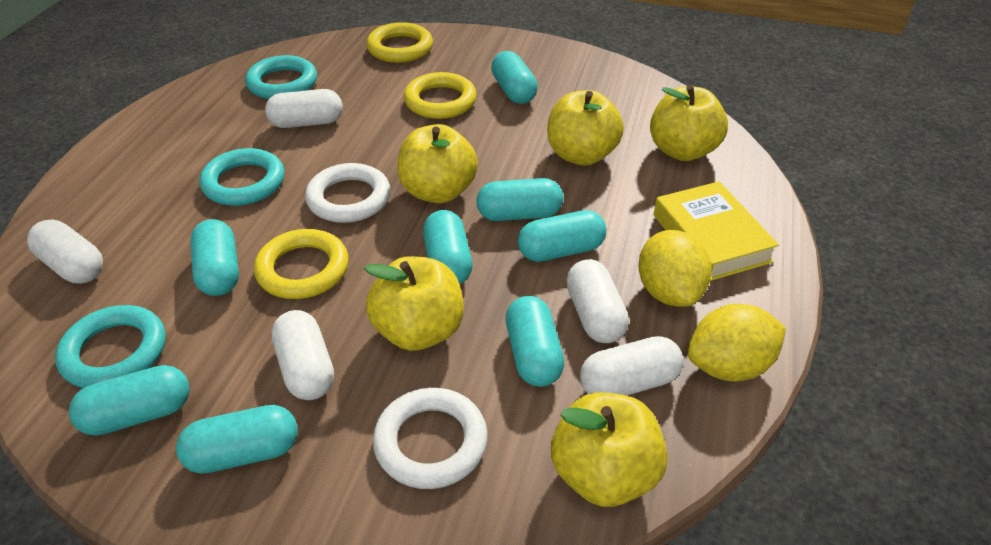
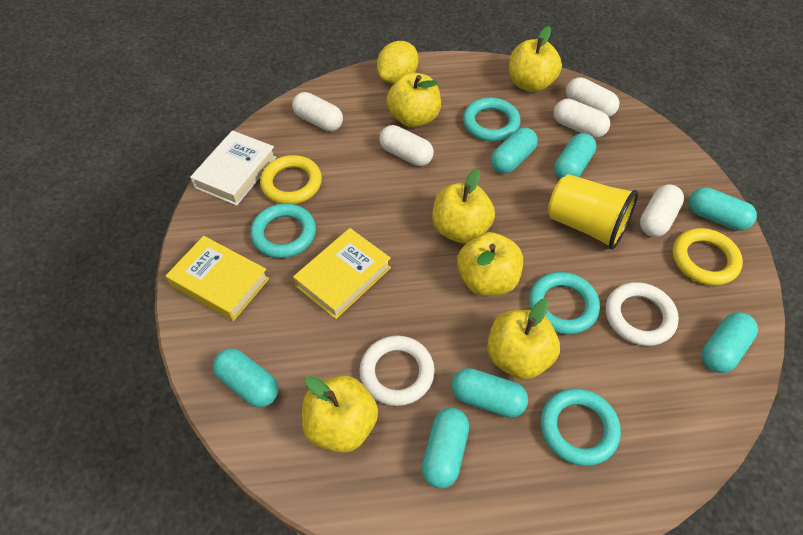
turquoise capsule: [69,365,190,436] [176,405,298,474] [190,219,239,296] [423,210,472,284] [476,178,563,221] [491,51,538,104] [506,296,564,387] [518,210,606,262] = 8 -> [213,348,278,407] [422,408,469,489] [451,368,528,418] [491,127,538,174] [554,133,597,179] [689,187,757,231] [702,312,758,373] = 7
turquoise ring: [55,305,165,388] [199,148,284,206] [245,55,317,99] = 3 -> [250,203,316,258] [463,98,521,141] [529,272,600,335] [541,388,621,466] = 4
white book: none = 0 -> [190,130,276,206] = 1
yellow apple: [364,256,464,351] [397,124,478,203] [547,90,624,166] [551,392,668,507] [650,85,728,161] = 5 -> [302,375,378,453] [386,72,441,127] [432,168,495,243] [457,232,523,296] [487,299,560,380] [509,26,562,92] = 6
yellow book: [653,181,779,281] = 1 -> [166,236,269,321] [293,228,391,319] = 2
yellow cup: none = 0 -> [548,174,638,250] = 1
yellow lemon: [638,230,711,307] [688,304,786,382] = 2 -> [377,41,419,84] = 1
yellow ring: [254,229,349,299] [366,22,433,63] [404,72,477,119] = 3 -> [260,155,322,204] [672,228,743,286] = 2

